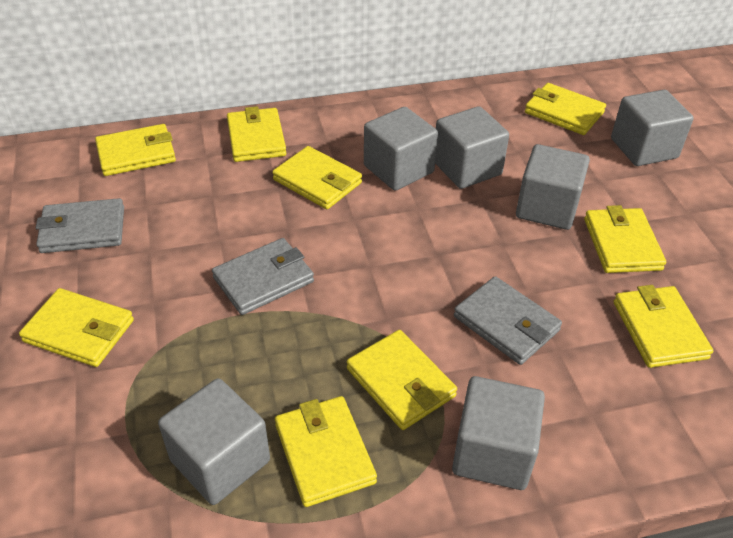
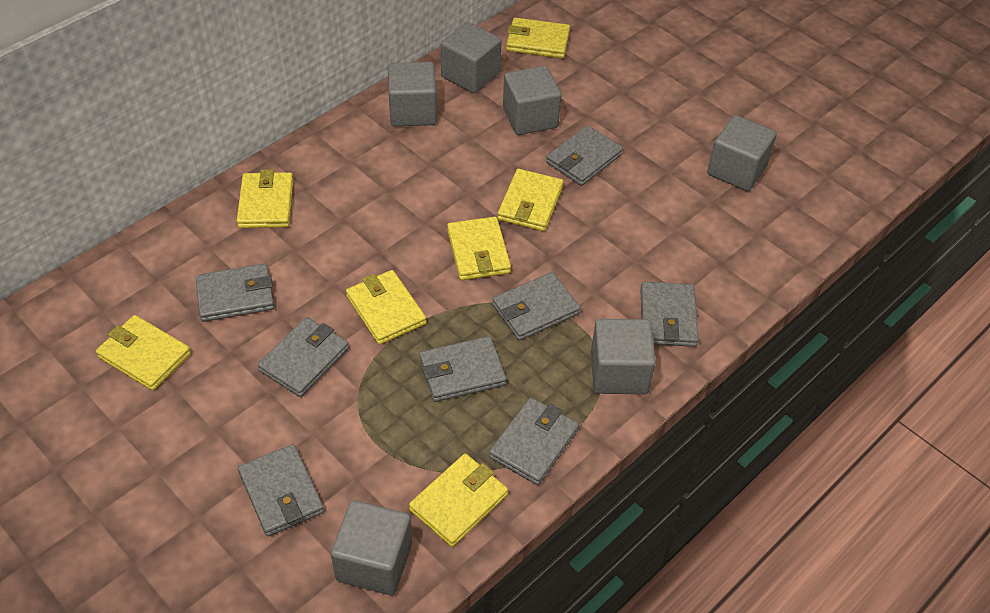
grey wallet: [36,198,124,253] [212,238,314,315] [454,276,562,365] = 3 -> [195,264,274,322] [238,444,324,536] [258,317,349,397] [420,336,507,402] [489,397,579,485] [492,272,580,341] [546,125,623,186] [640,282,699,347] = 8
yellow wallet: [19,288,134,367] [95,124,176,176] [227,106,286,162] [272,146,362,209] [275,396,377,507] [347,330,457,430] [525,83,606,135] [584,205,666,273] [614,285,713,368] = 9 -> [96,315,191,391] [237,169,293,228] [346,270,426,345] [409,454,508,547] [447,217,511,280] [497,169,563,231] [506,18,570,58] = 7

